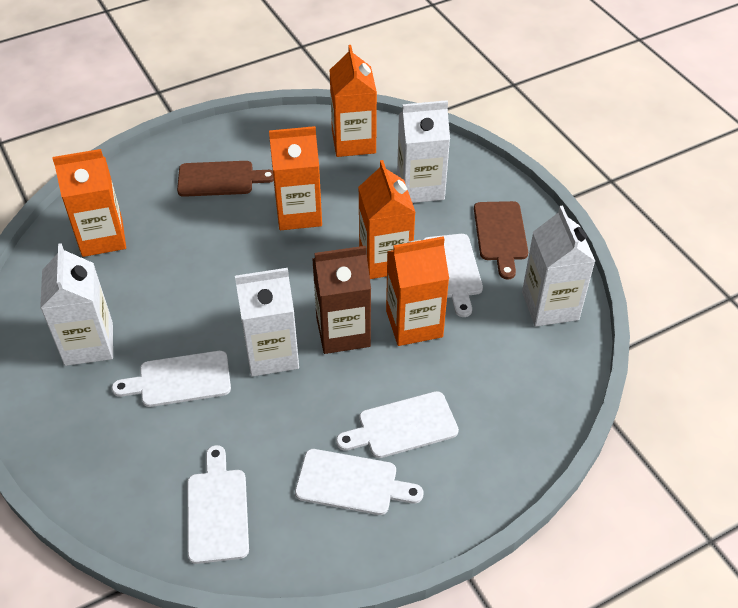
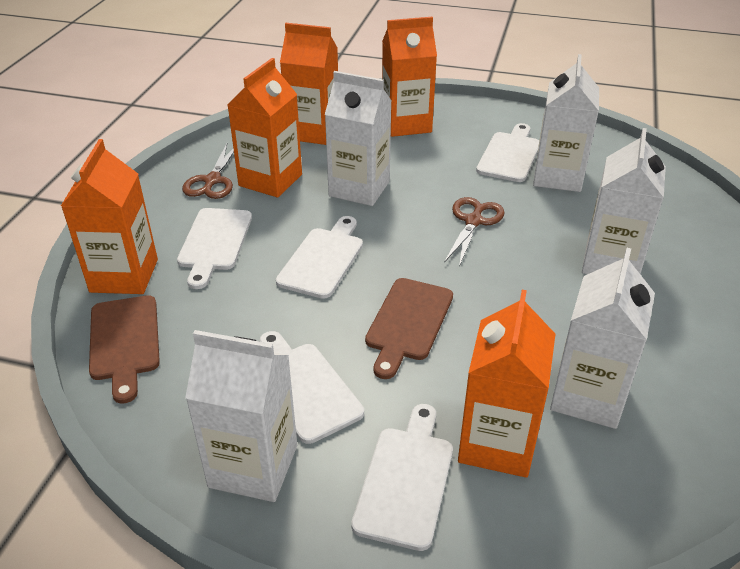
brown carton: [312,246,371,354] = 1 -> none = 0
brown scissors: none = 0 -> [182,144,234,199] [444,197,505,267] = 2
white carton: [40,243,113,366] [235,268,299,377] [397,100,450,203] [522,205,595,326] = 4 -> [185,330,297,502] [325,71,392,206] [533,54,599,192] [550,248,655,429] [582,128,666,274] = 5

